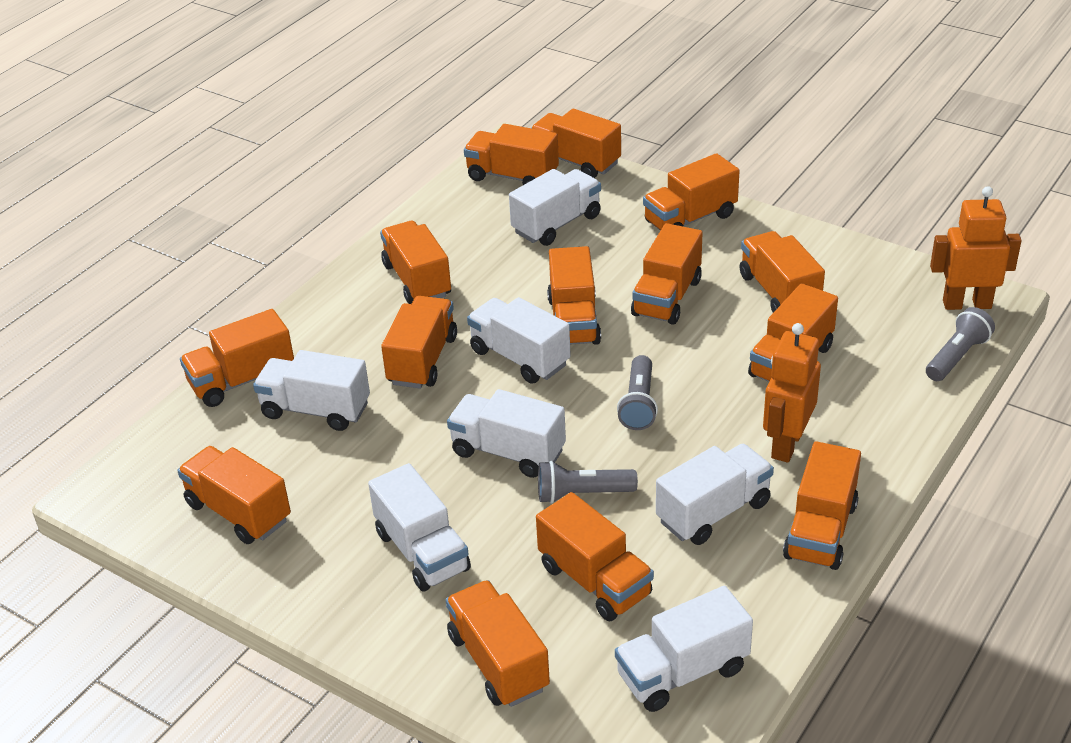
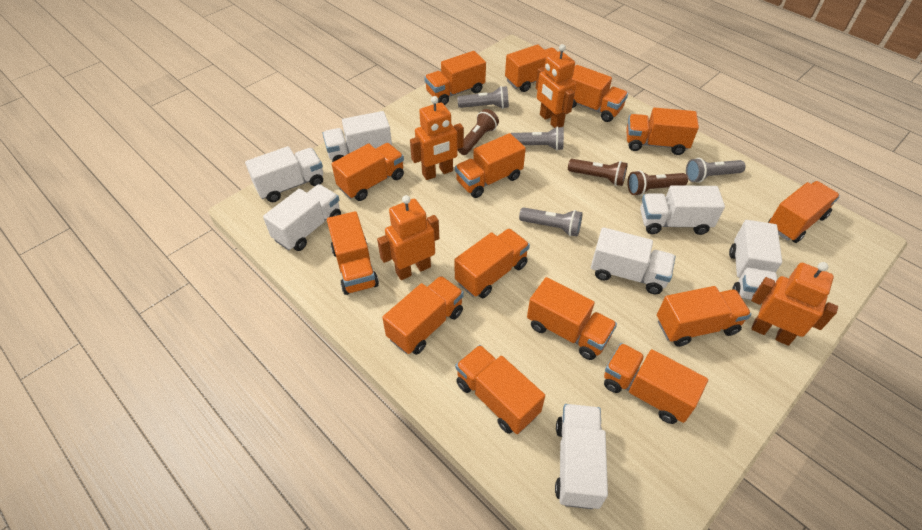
brown flashlight: none = 0 -> [457,109,499,155] [568,159,628,186] [627,170,688,196] = 3
grey flashlight: [538,461,638,504] [617,355,658,430] [926,307,995,381] = 3 -> [457,86,509,109] [511,126,564,151] [519,207,582,237] [686,158,745,183] = 4
orange robot: [763,323,821,463] [930,186,1022,310] = 2 -> [377,195,439,280] [410,96,464,180] [536,44,576,128] [751,262,838,346] = 4

